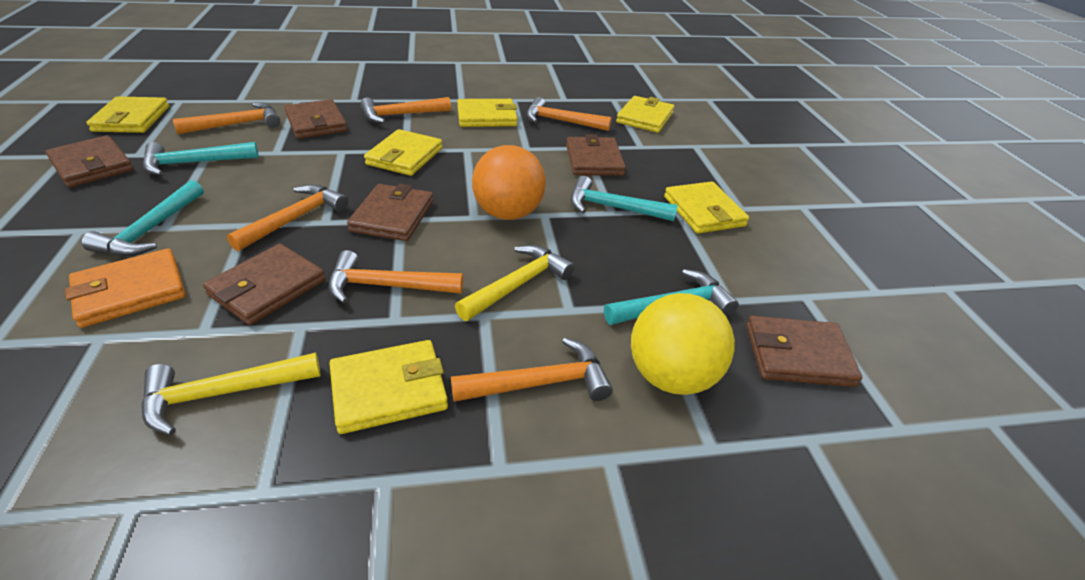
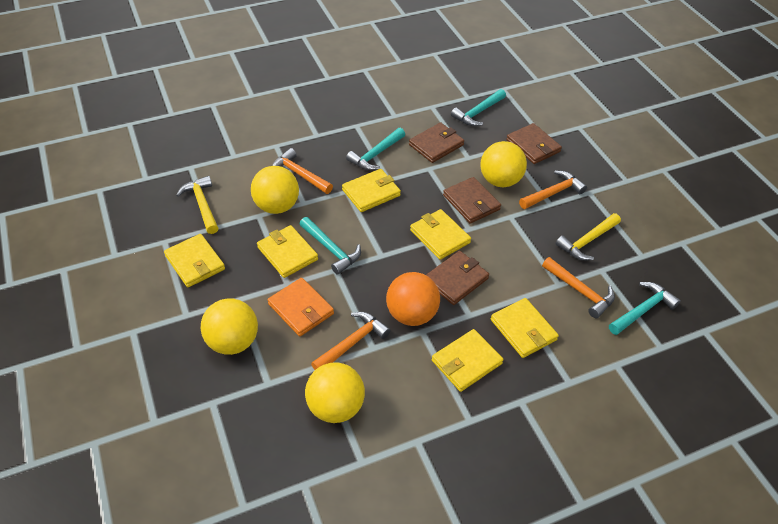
brown wallet: [45,135,133,188] [203,244,326,325] [284,99,347,139] [347,184,433,241] [566,134,626,176] [746,316,862,387] = 6 -> [409,122,464,163] [426,251,489,305] [443,177,501,224] [506,123,562,164] = 4
orange hammer: [173,102,280,134] [227,184,349,251] [328,250,463,303] [360,97,451,123] [451,338,613,402] [526,97,612,131] = 6 -> [272,148,333,194] [311,312,391,370] [519,171,587,209] [542,257,615,318] = 4
yellow ball: [631,293,735,395] = 1 -> [201,298,258,355] [251,166,299,214] [305,362,365,423] [480,141,527,188] = 4

